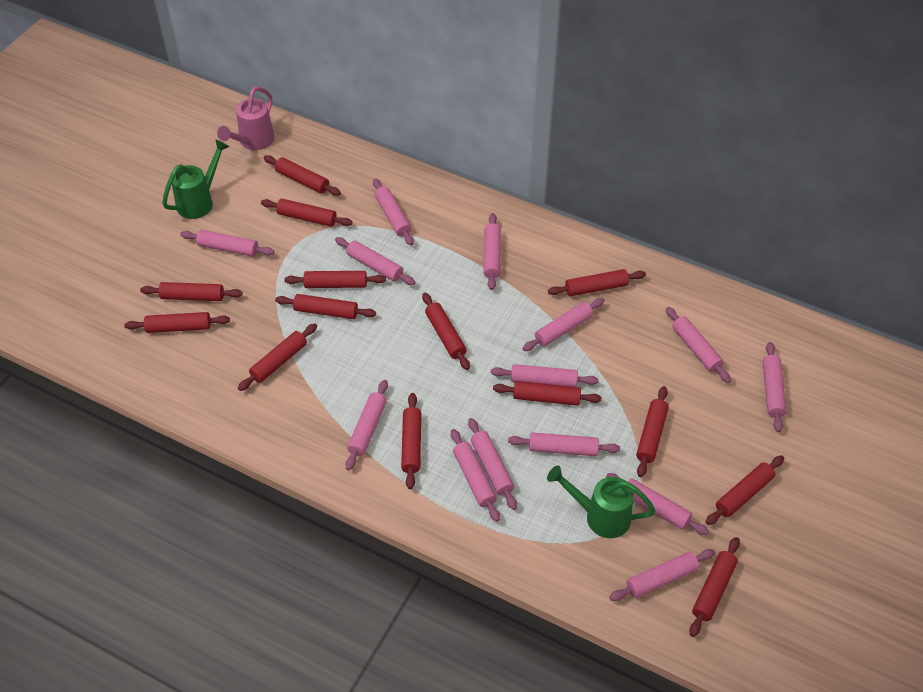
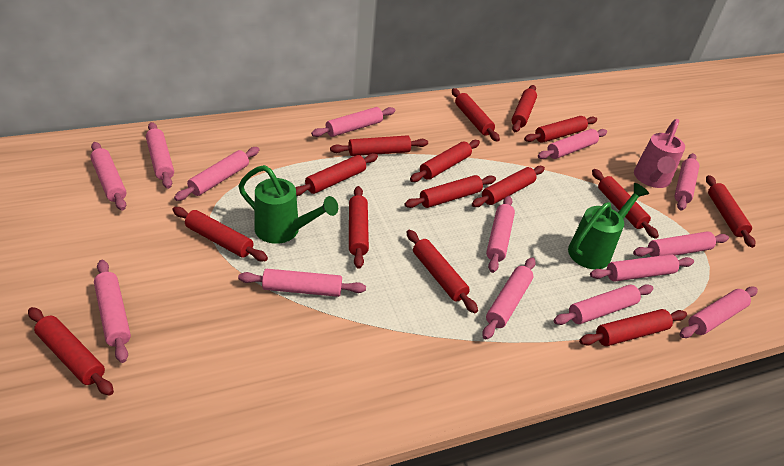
red rolling pin: [124,312,230,333] [140,282,242,301] [238,323,317,391] [261,199,353,227] [264,155,341,196] [275,294,376,319] [284,271,386,288] [401,393,421,489] [422,293,470,370] [493,381,602,406] [548,269,646,296] [636,386,669,477] [689,537,740,637] [706,455,784,525] = 14 -> [28,307,114,396] [172,207,268,261] [295,153,378,196] [330,135,428,156] [349,186,369,269] [404,175,496,208] [406,230,478,313] [410,140,480,182] [452,88,500,142] [472,166,545,207] [511,85,537,132] [524,116,597,143] [579,309,687,346] [592,169,659,239] [706,175,755,248] = 15

